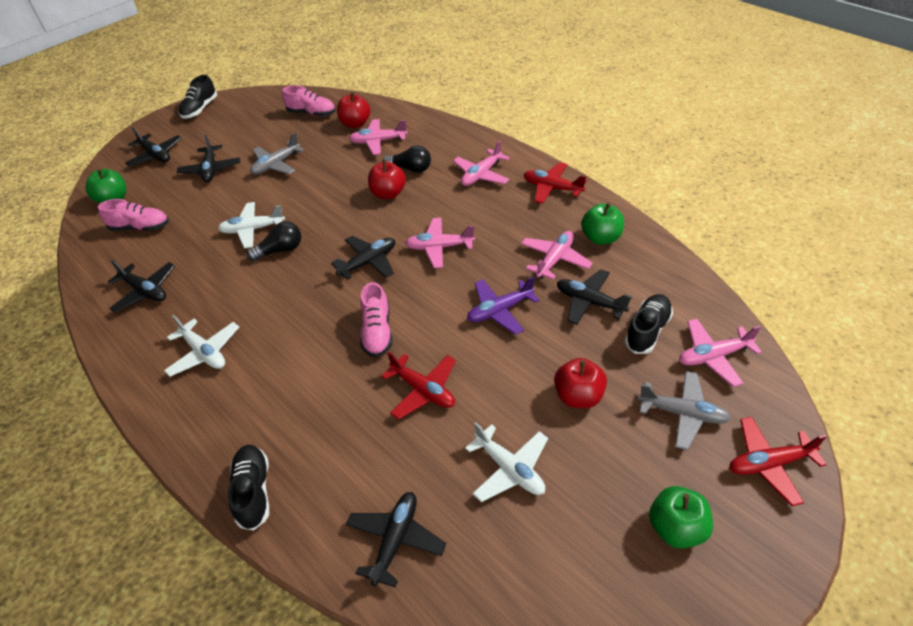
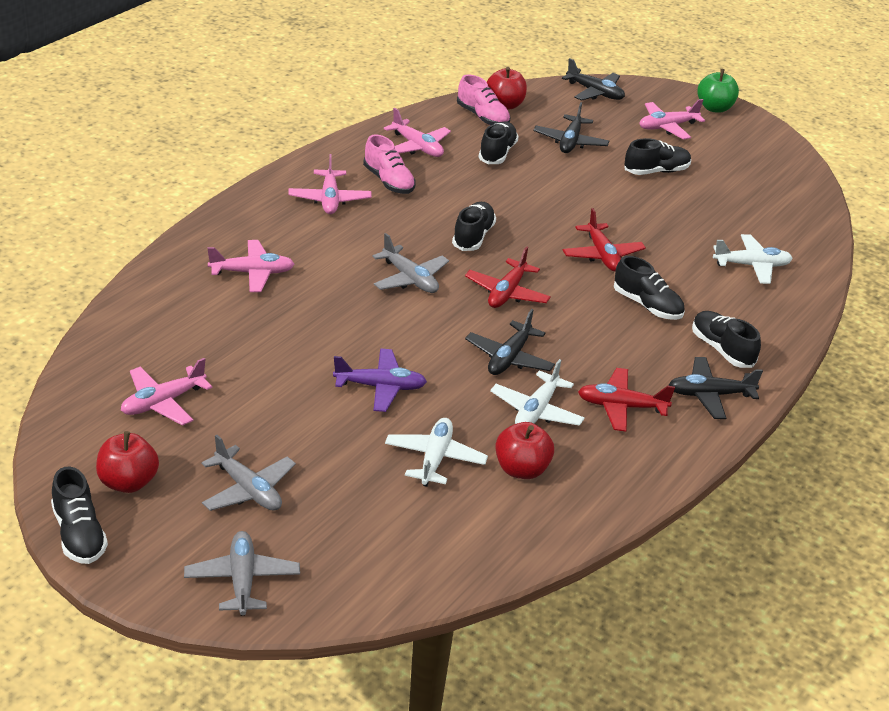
black light bulb: [247,221,301,261] [383,146,431,173] = 2 -> none = 0
black plane: [108,260,175,313] [125,127,182,166] [177,135,240,182] [331,236,395,280] [346,492,446,587] [557,269,632,325] = 6 -> [465,309,555,375] [533,102,609,153] [562,58,625,101] [668,357,763,419] = 4
black shoe: [179,75,217,119] [227,445,269,531] [625,294,673,354] = 3 -> [51,467,108,564] [452,202,496,251] [478,122,519,164] [614,256,685,320] [625,138,691,175] [692,311,761,368] = 6
green apple: [85,168,126,203] [581,203,624,245] [649,486,713,548] = 3 -> [697,69,739,113] = 1
grey plane: [250,133,304,175] [638,371,731,450] = 2 -> [184,531,300,616] [202,435,296,511] [372,233,449,293] = 3
pink shoe: [98,199,169,231] [282,85,335,117] [360,282,393,357] = 3 -> [363,134,416,194] [457,74,511,125] = 2

